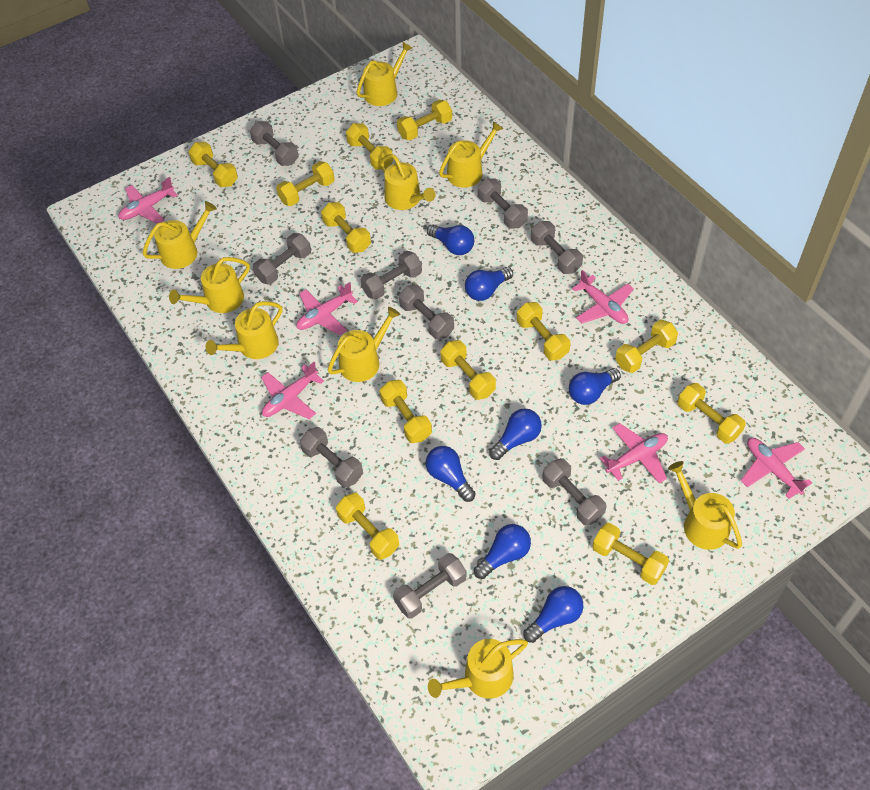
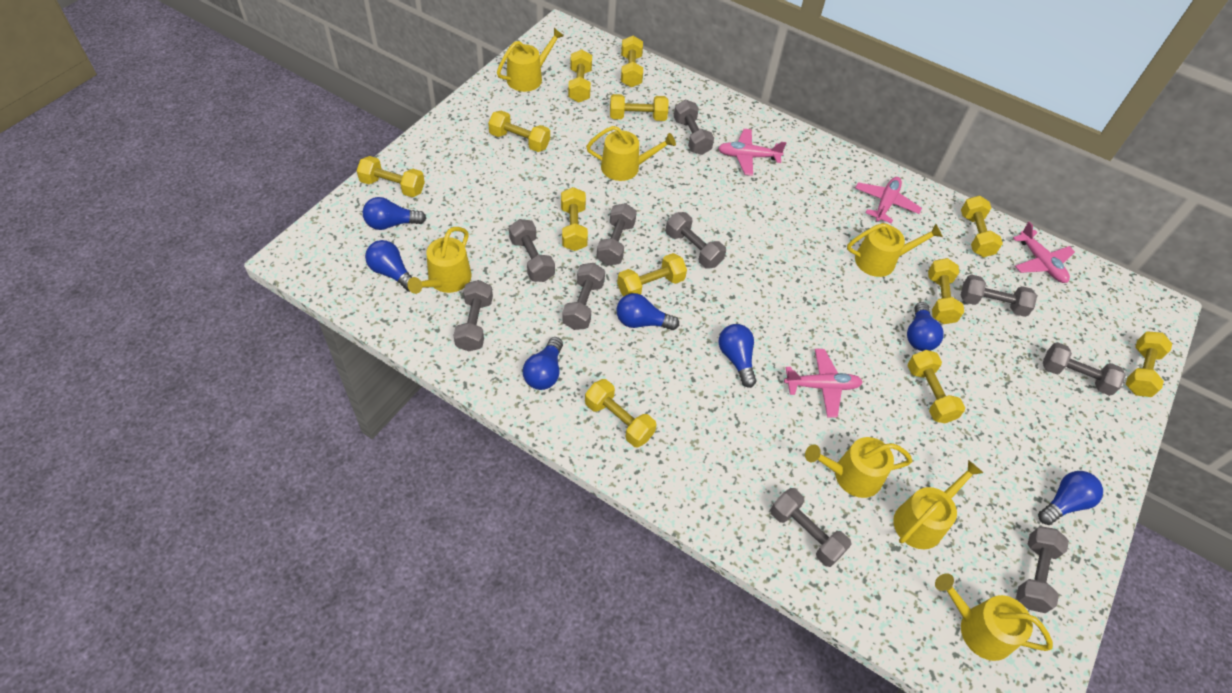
grey dumbbell: [250,121,299,166] [253,233,311,284] [300,427,363,488] [361,251,422,300] [393,553,467,619] [399,285,454,339] [478,179,528,229] [531,221,583,274] [542,458,606,526] = 9 -> [453,280,493,352] [509,219,555,282] [562,263,605,330] [597,203,637,266] [666,212,726,269] [674,100,714,155] [770,488,852,567] [960,274,1037,317] [1016,526,1069,613] [1043,342,1126,396] = 10
pink plane: [119,177,178,224] [261,362,324,419] [296,282,358,335] [572,270,634,324] [600,423,668,483] [741,438,812,499] = 6 -> [718,129,786,176] [784,349,863,418] [855,177,922,224] [1013,221,1075,283] = 4
yellow watering can: [143,201,217,269] [169,257,250,313] [206,301,283,359] [328,307,401,382] [357,42,412,106] [380,154,436,210] [428,639,528,699] [439,121,504,188] [668,461,742,550] = 9 -> [407,227,472,294] [497,28,564,92] [586,126,676,181] [805,437,912,498] [847,223,943,277] [893,460,983,549] [935,573,1053,661] = 7

